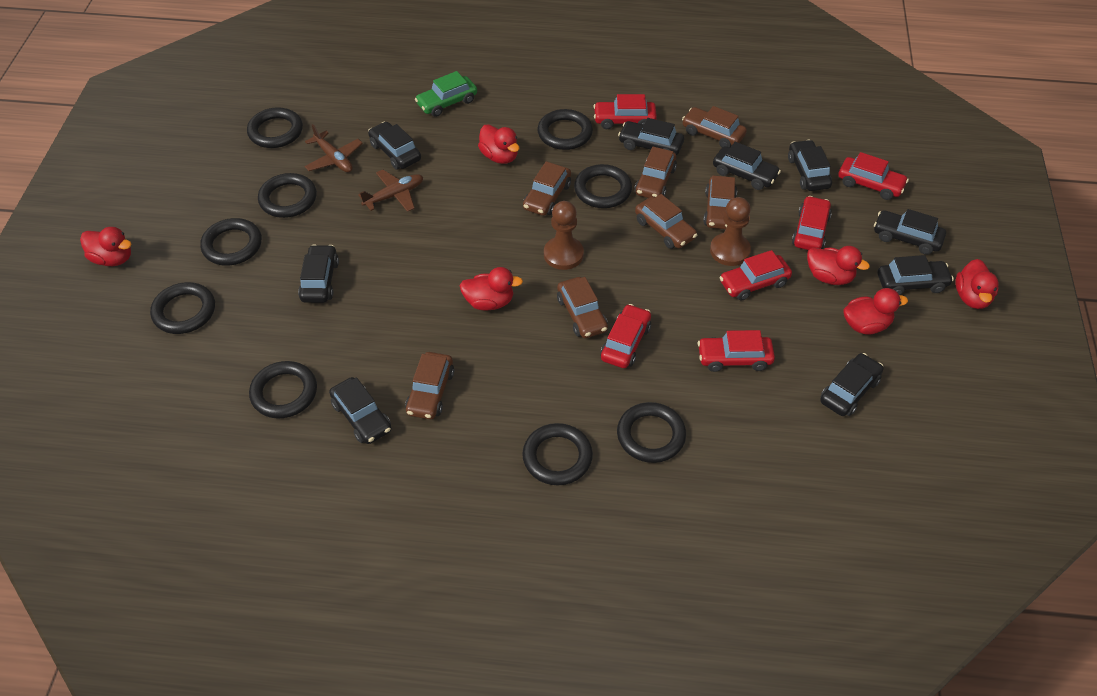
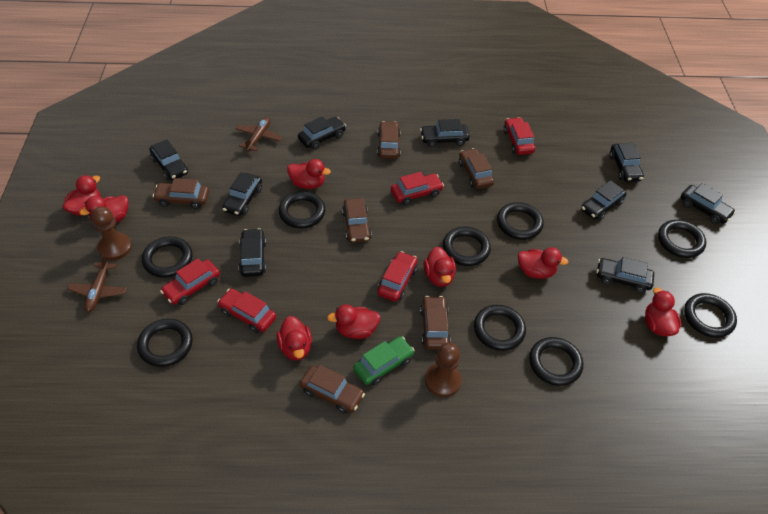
brown car: [405,352,454,419] [523,161,571,216] [557,277,608,338] [635,147,677,198] [635,194,697,249] [682,106,747,148] [703,176,737,229] = 7 -> [153,178,209,209] [300,365,365,414] [342,198,372,243] [377,121,401,159] [420,296,451,349] [459,148,494,189] = 6
red car: [593,94,657,129] [601,304,651,368] [697,330,775,372] [720,250,792,301] [792,196,832,250] [838,152,909,200] = 6 -> [160,258,220,305] [217,289,276,333] [377,251,417,302] [391,172,444,205] [503,117,535,155] = 5
red duck: [80,227,132,266] [459,267,523,310] [478,124,519,164] [807,246,870,285] [843,288,908,335] [955,259,999,309] = 6 -> [63,175,101,216] [79,195,128,223] [277,316,312,360] [287,159,331,189] [327,304,380,339] [424,247,456,287] [518,247,568,279] [645,287,682,336] = 8

